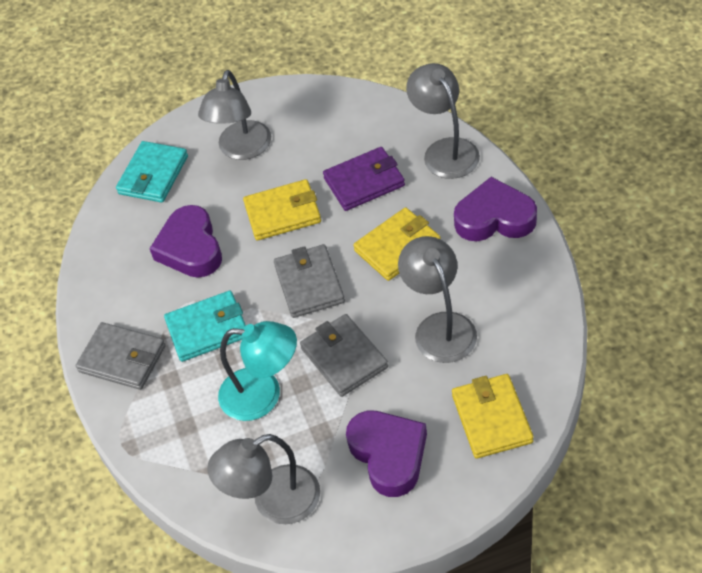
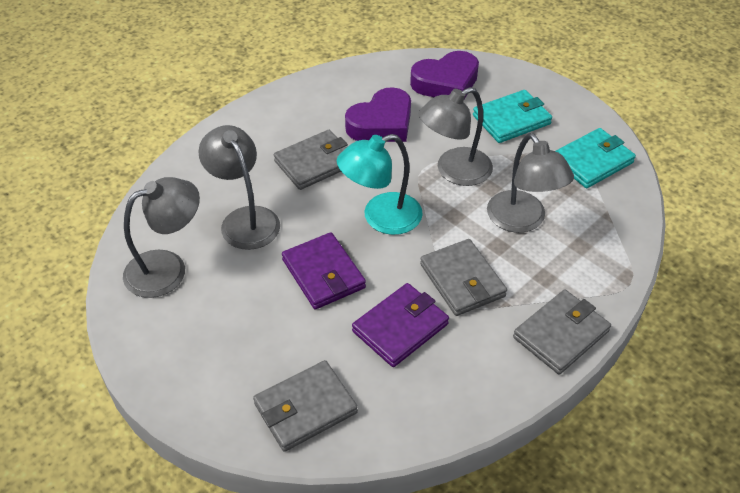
grey wallet: [76,322,166,390] [274,244,345,318] [300,314,388,397] = 3 -> [253,360,358,452] [274,130,348,190] [420,239,507,316] [513,290,611,374] = 4
purple heart: [149,205,222,278] [346,411,427,497] [454,177,537,241] = 3 -> [345,87,411,142] [410,51,479,99] = 2
purple wallet: [323,147,405,211] = 1 -> [282,232,366,309] [352,283,449,367] = 2
yellow wallet: [243,179,321,240] [353,207,441,281] [452,374,533,459] = 3 -> none = 0

